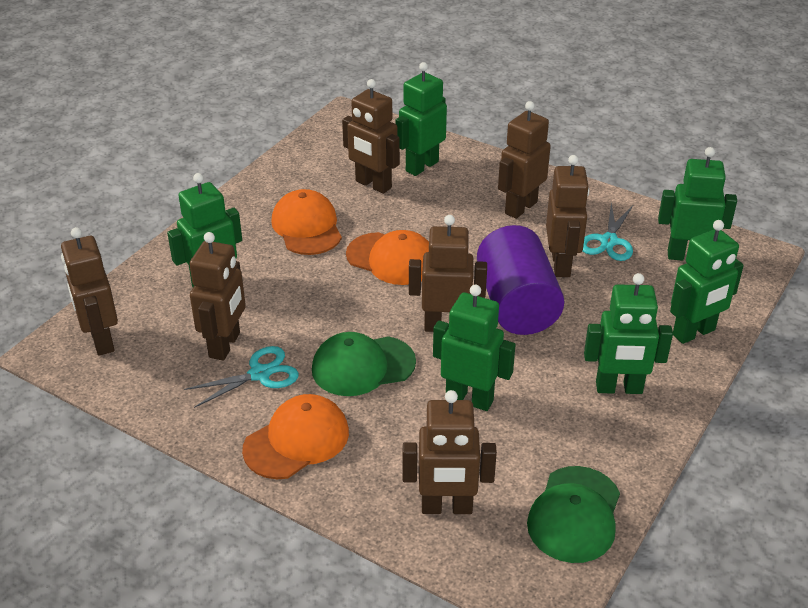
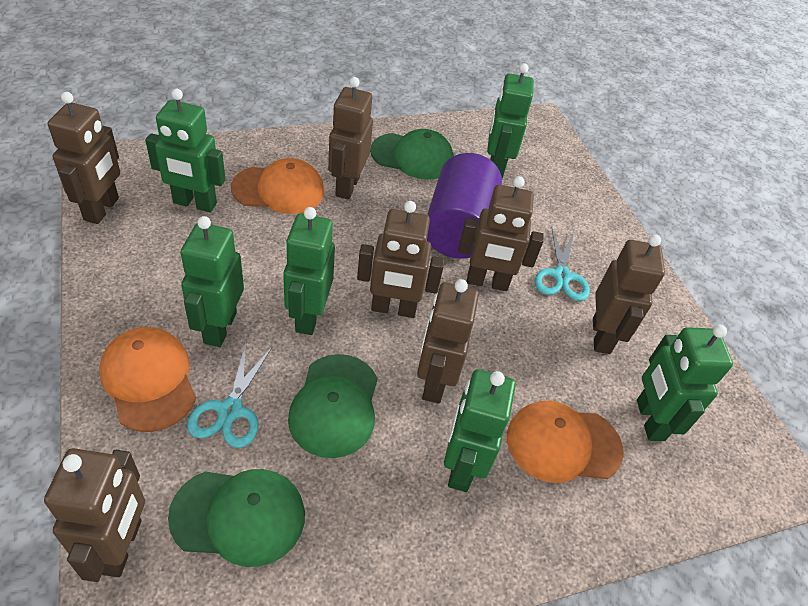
green cap: [312,332,416,396] [527,466,620,563] = 2 -> [168,469,305,567] [288,354,378,458] [370,129,454,180] = 3

